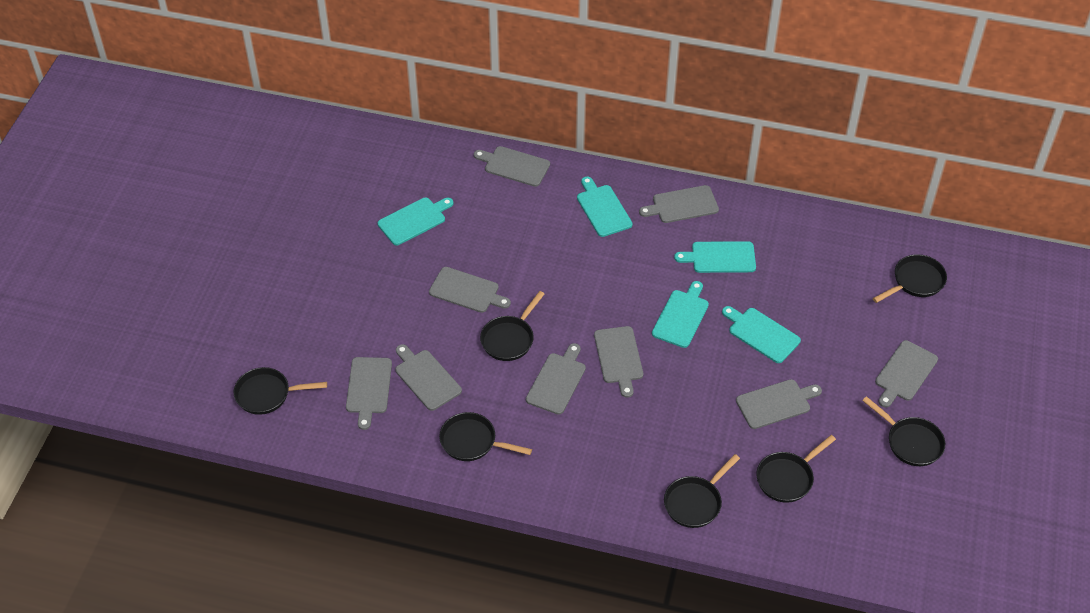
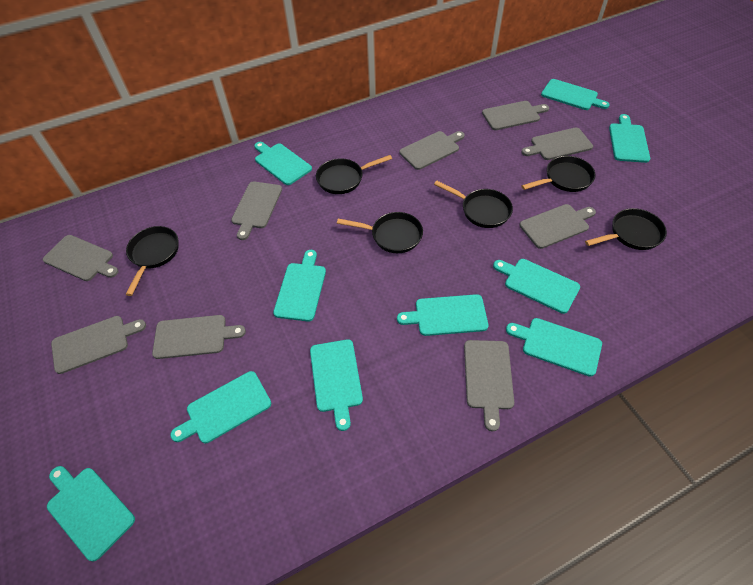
black pan: [234,367,327,415] [439,412,532,461] [480,291,544,361] [664,454,740,528] [756,435,836,503] [862,396,945,466] [873,254,947,303] = 7 -> [126,226,179,296] [316,155,392,194] [337,212,423,253] [434,181,513,228] [521,156,596,192] [585,208,667,250] = 6
turquoise cutting board: [378,197,453,245] [577,176,633,237] [652,281,709,348] [674,241,756,273] [722,306,801,363] = 5 -> [47,466,135,562] [170,371,271,443] [254,142,312,185] [273,250,326,321] [310,339,363,431] [397,294,488,336] [493,259,580,314] [506,318,602,377] [541,79,610,110] [609,114,650,163] = 10

